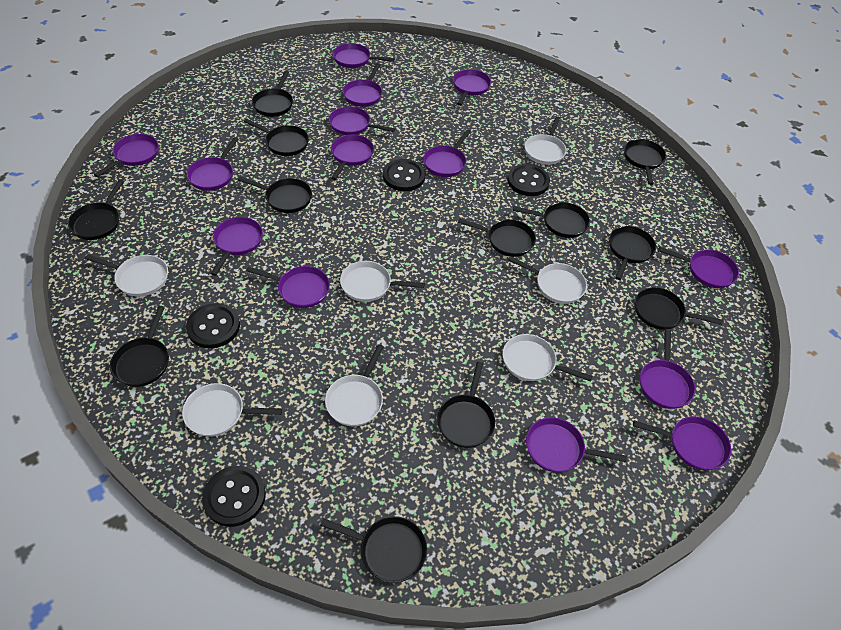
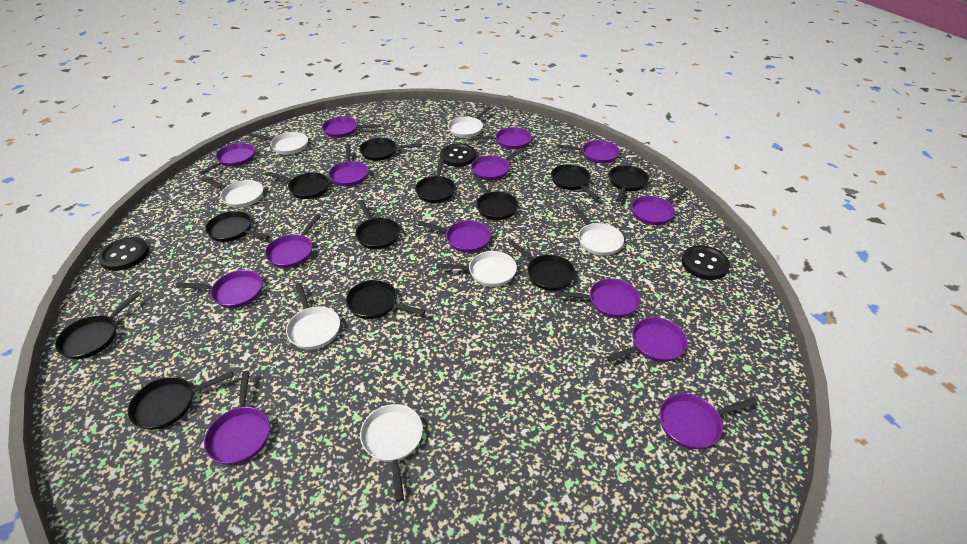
black button: [186,303,240,349] [202,466,266,527] [383,159,425,191] [507,164,550,196] = 4 -> [98,237,149,271] [440,143,476,167] [682,245,730,280] = 3

